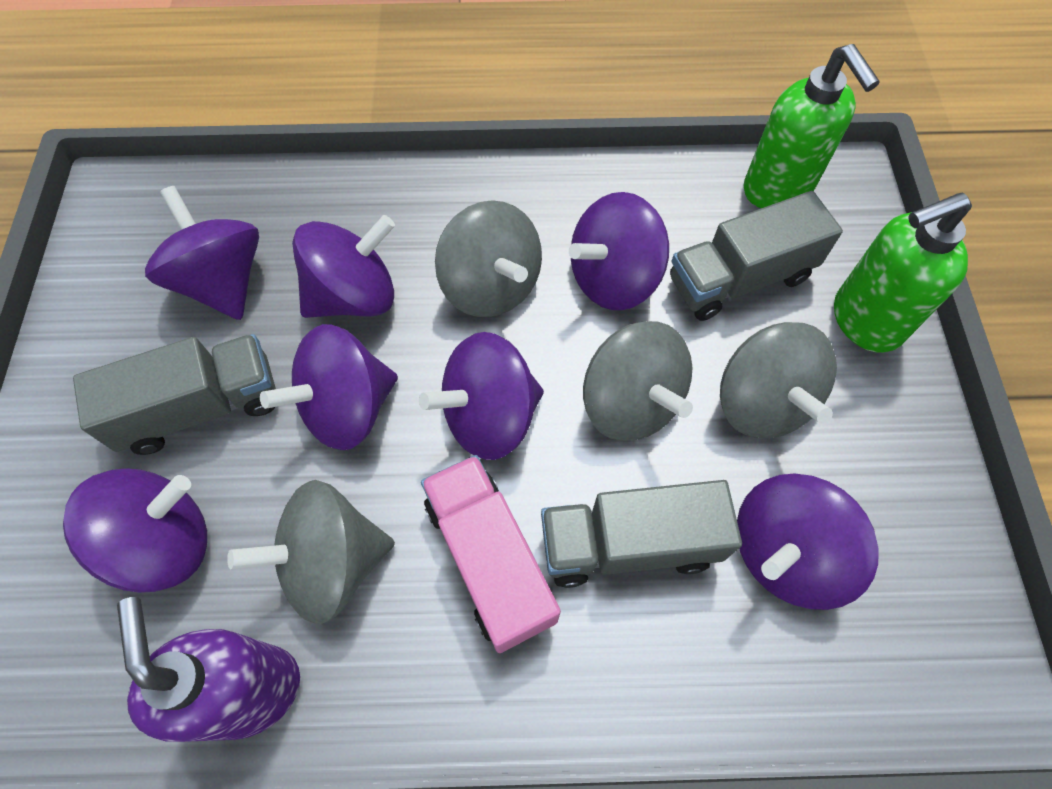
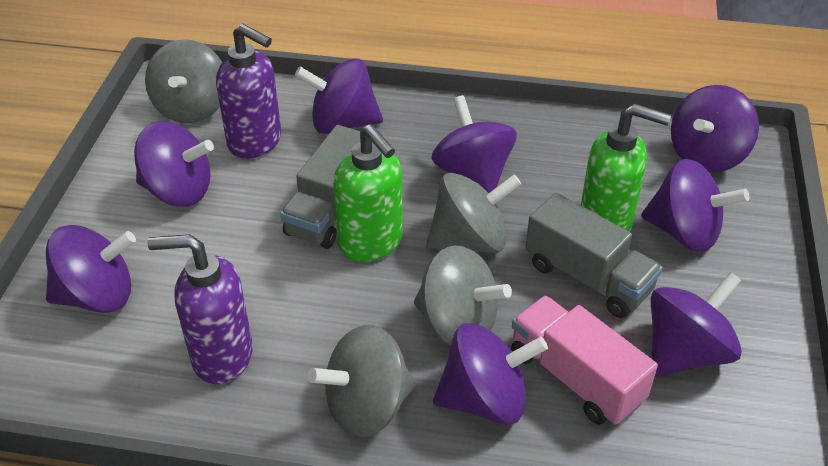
grey truck: [73,334,276,455] [541,480,742,588] [670,191,843,321] = 3 -> [280,125,361,249] [526,193,662,318] = 2
purple soap dispenser: [117,597,300,742] = 1 -> [147,234,253,384] [216,24,281,159] = 2
purple spinning top: [63,468,207,593] [145,186,259,320] [260,324,398,450] [292,215,395,318] [419,332,544,460] [569,192,669,310] [737,473,879,610] = 7 -> [46,225,136,313] [134,121,214,207] [295,58,383,134] [431,95,517,193] [433,323,548,425] [641,159,749,252] [651,272,742,377] [671,85,759,173] = 8

